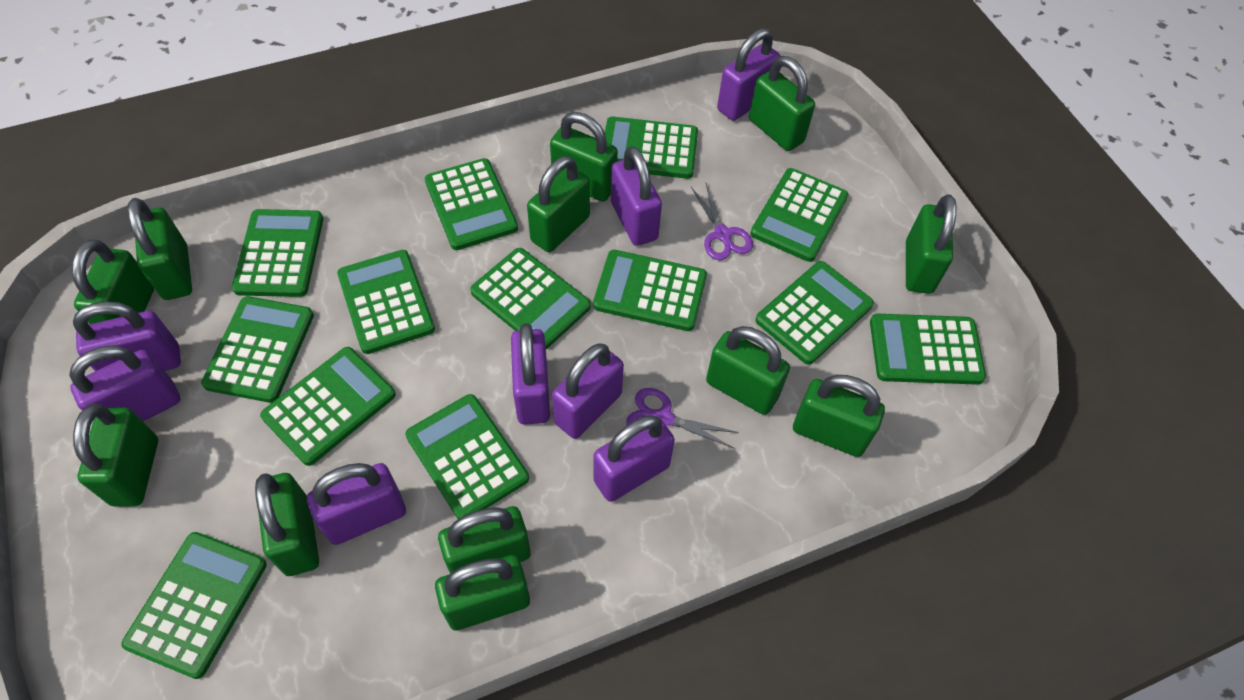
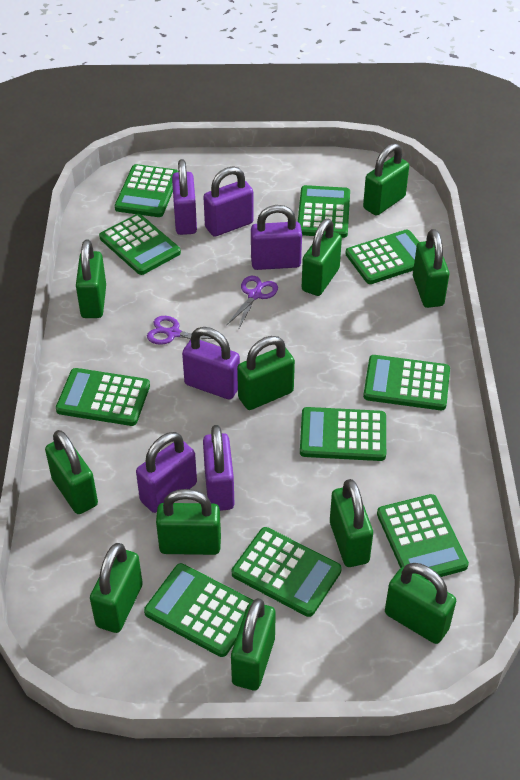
green calculator: [121,532,267,679] [201,296,314,403] [232,209,323,297] [260,347,396,466] [337,250,435,354] [405,394,529,519] [425,158,518,250] [470,248,591,349] [593,250,707,331] [605,117,698,179] [751,168,848,262] [755,261,874,365] [870,314,986,385] = 13 -> [56,368,150,426] [99,214,181,275] [115,164,179,217] [144,563,254,657] [232,527,342,617] [298,185,350,238] [300,407,386,461] [345,229,419,284] [363,355,450,410] [377,494,469,580] = 10
green padlock: [72,239,154,324] [73,404,158,507] [127,198,192,300] [255,473,319,576] [435,555,530,630] [438,506,531,574] [527,156,590,252] [550,112,618,202] [706,326,790,415] [749,56,815,151] [793,375,885,457] [906,194,957,294] = 12 -> [45,430,98,514] [76,240,106,318] [90,543,143,633] [156,489,221,555] [231,598,276,690] [237,336,295,410] [302,219,342,296] [330,479,373,567] [363,143,409,216] [385,563,456,644] [413,229,449,308] = 11
purple padlock: [69,345,181,421] [73,301,181,371] [307,463,406,545] [511,323,550,425] [552,344,624,439] [593,415,675,502] [611,146,662,246] [717,28,780,121] = 8 -> [136,432,197,513] [172,159,197,235] [182,327,240,400] [203,425,234,511] [204,166,254,237] [251,205,302,270] = 6

